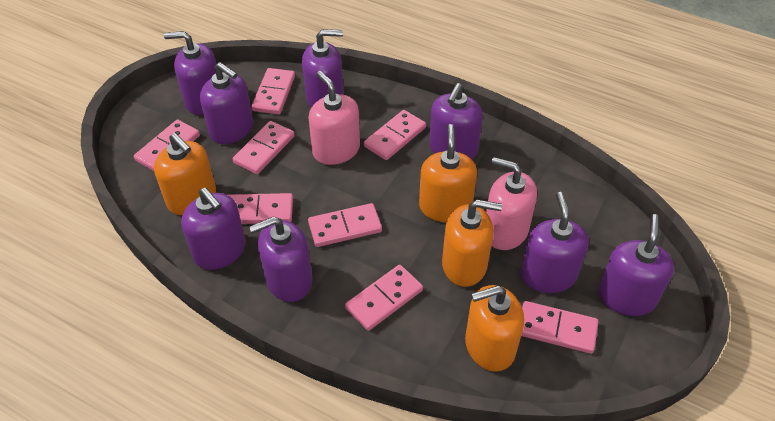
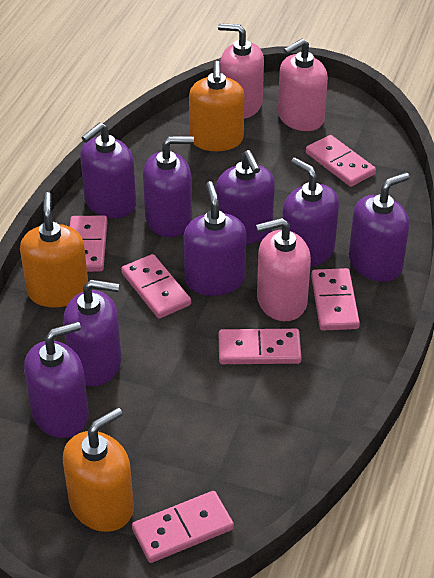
orange soap dispenser: [154,133,216,215] [419,124,477,222] [442,200,502,287] [465,285,524,372] = 4 -> [20,192,88,307] [63,408,134,532] [189,61,245,151] = 3
pink domino: [134,119,200,171] [228,193,293,224] [233,121,295,174] [251,68,295,114] [308,203,382,247] [345,265,423,331] [364,110,426,160] [521,301,598,354] = 8 -> [70,216,108,272] [121,254,191,319] [132,491,234,563] [219,329,302,364] [306,135,376,187] [311,268,360,331] = 6
pink soap dispenser: [308,71,360,165] [486,157,537,250] = 2 -> [218,23,264,119] [256,218,311,321] [278,38,328,131] = 3

